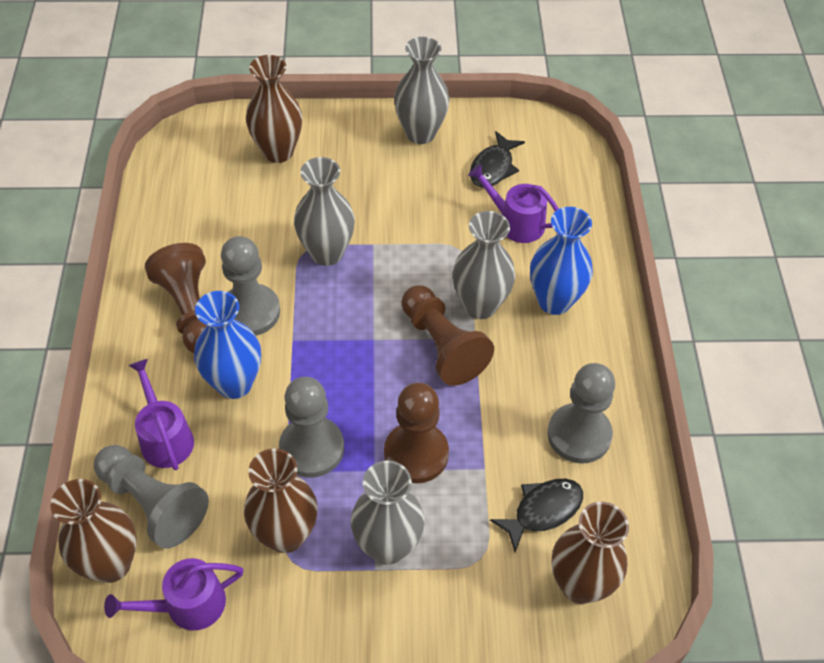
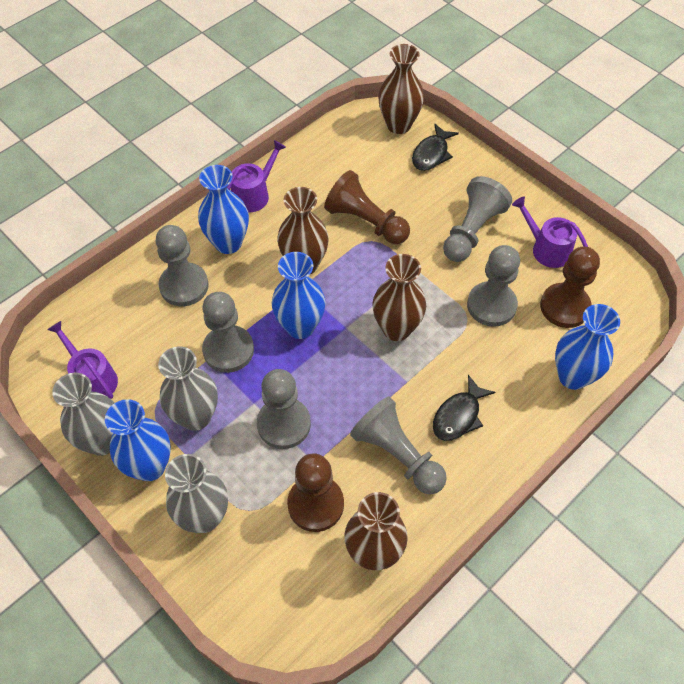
blue vase: [194,291,261,399] [530,207,593,315] = 2 -> [105,399,171,481] [198,165,249,254] [272,252,326,339] [555,304,620,390] = 4
grey pawn: [94,445,209,549] [221,236,280,336] [279,377,344,478] [547,363,615,464] = 4 -> [156,225,209,306] [202,292,254,373] [257,369,311,449] [350,396,447,495] [443,176,512,262] [467,245,520,327] = 6
grey vase: [294,157,355,266] [351,460,425,565] [394,37,450,144] [452,211,515,319] = 4 -> [52,373,114,456] [158,346,218,431] [165,454,228,533] = 3

